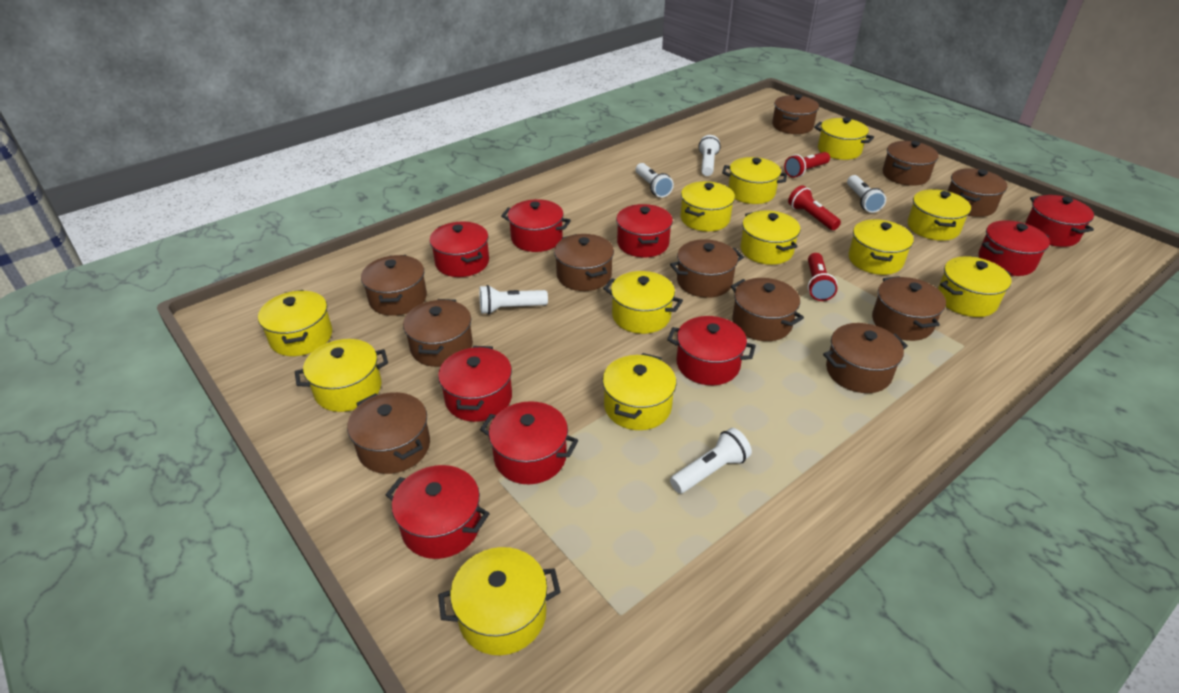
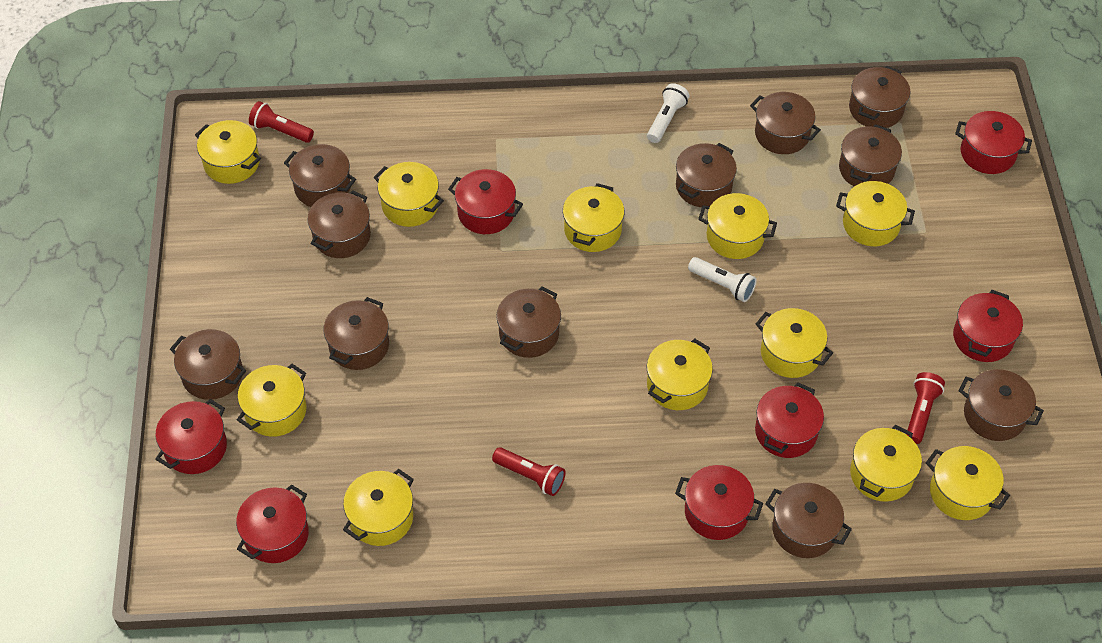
red pot: [386,465,490,559] [430,221,489,277] [438,346,512,422] [480,401,578,484] [501,199,571,252] [616,204,673,257] [667,316,756,385] [979,220,1050,276] [1025,195,1094,247] = 9 -> [155,399,227,474] [236,484,309,563] [448,169,523,234] [675,465,763,540] [755,382,824,458] [953,290,1023,362] [955,111,1032,174] = 7
white flashlight: [479,285,548,314] [636,163,674,198] [670,428,752,493] [698,135,721,176] [847,175,886,213] = 5 -> [647,83,689,143] [688,257,757,302] = 2
yellow pot: [258,290,332,356] [295,339,388,412] [438,547,561,655] [602,353,676,430] [603,271,683,334] [680,181,735,231] [722,157,787,204] [740,210,801,265] [814,117,874,160] [848,219,914,275] [908,189,971,241] [938,256,1011,317] = 12 -> [195,120,261,184] [237,364,307,437] [343,469,414,546] [374,162,444,227] [563,183,624,252] [647,339,713,410] [698,193,777,259] [756,308,833,378] [836,181,915,246] [850,425,922,502] [926,446,1010,520] = 11

